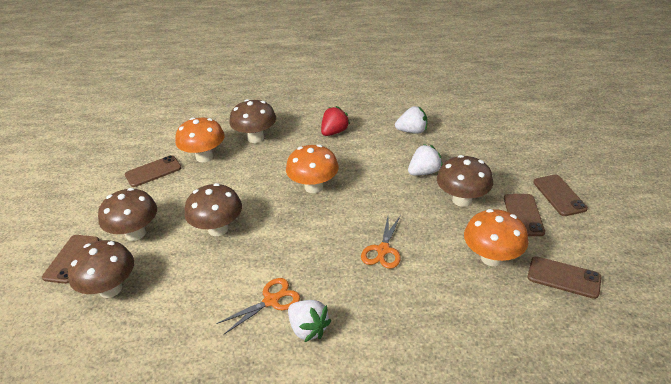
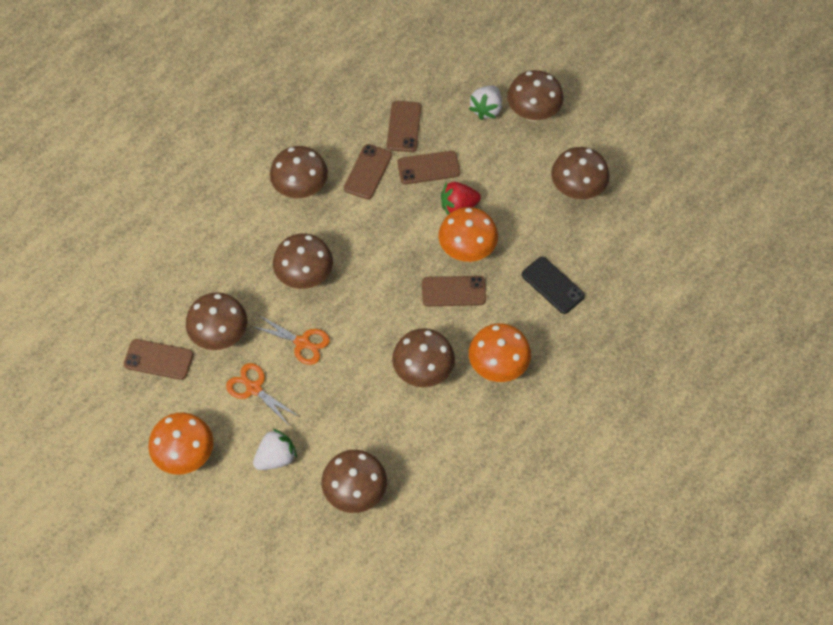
black phone: none = 0 -> [522,257,585,314] = 1
brown mushroom: [67,240,134,298] [98,188,157,241] [184,183,242,236] [229,99,276,143] [437,155,493,207] = 5 -> [186,292,247,350] [270,146,328,198] [273,233,333,289] [322,450,387,513] [392,328,455,387] [507,70,563,122] [551,147,610,199] = 7
white strawberry: [288,300,331,342] [395,106,427,134] [408,144,443,176] = 3 -> [253,428,297,470] [469,85,502,120] = 2

